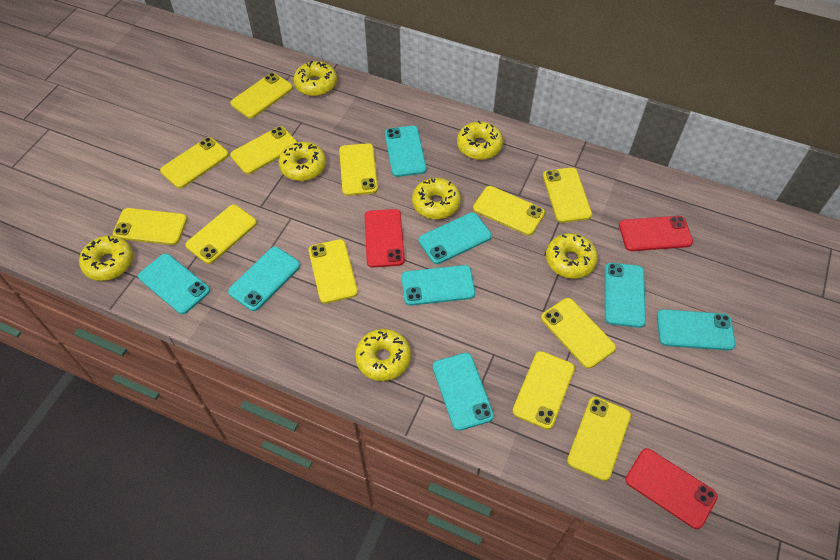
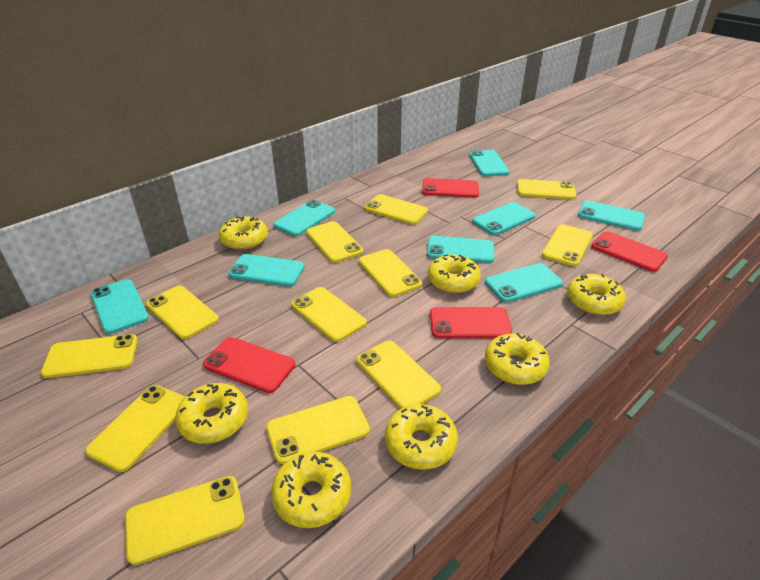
red phone: [364,209,405,268] [619,216,693,251] [625,448,718,529] = 3 -> [203,337,295,393] [422,178,479,198] [430,307,512,339] [591,231,668,272] = 4

